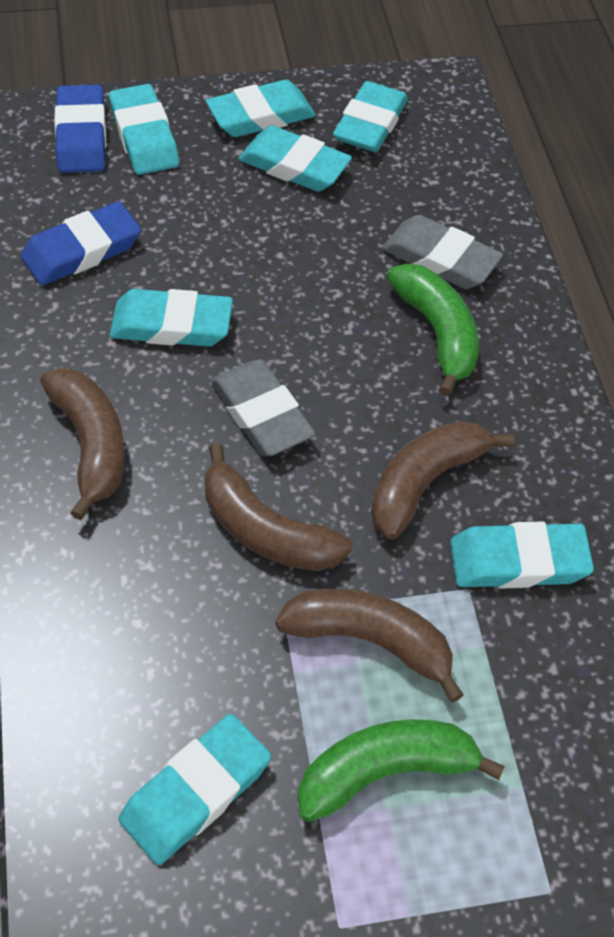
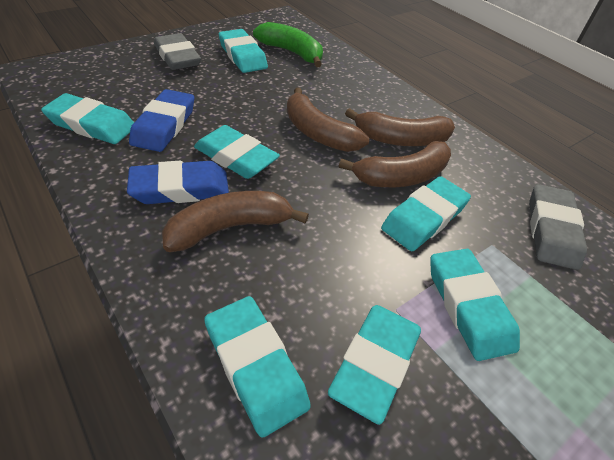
green banana: [298,719,505,822] [386,263,479,396] = 2 -> [253,22,323,67] = 1

